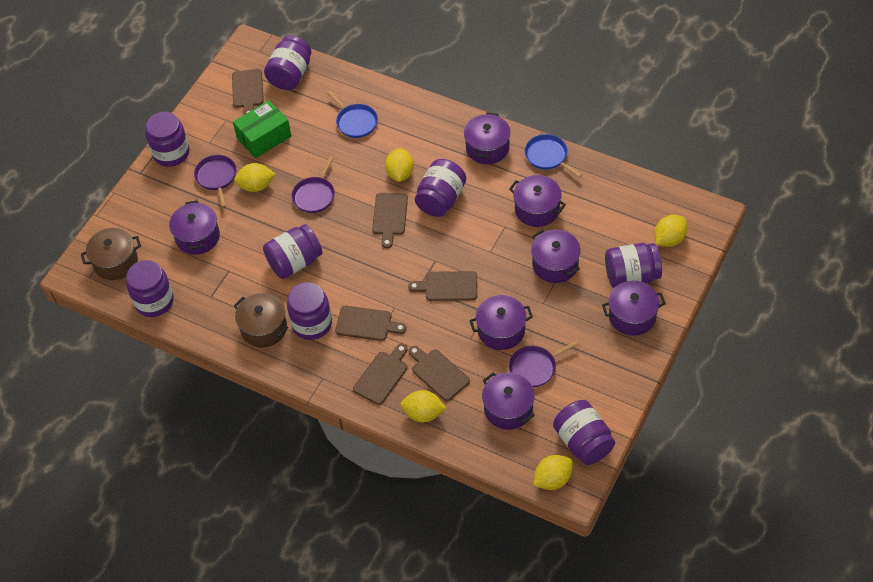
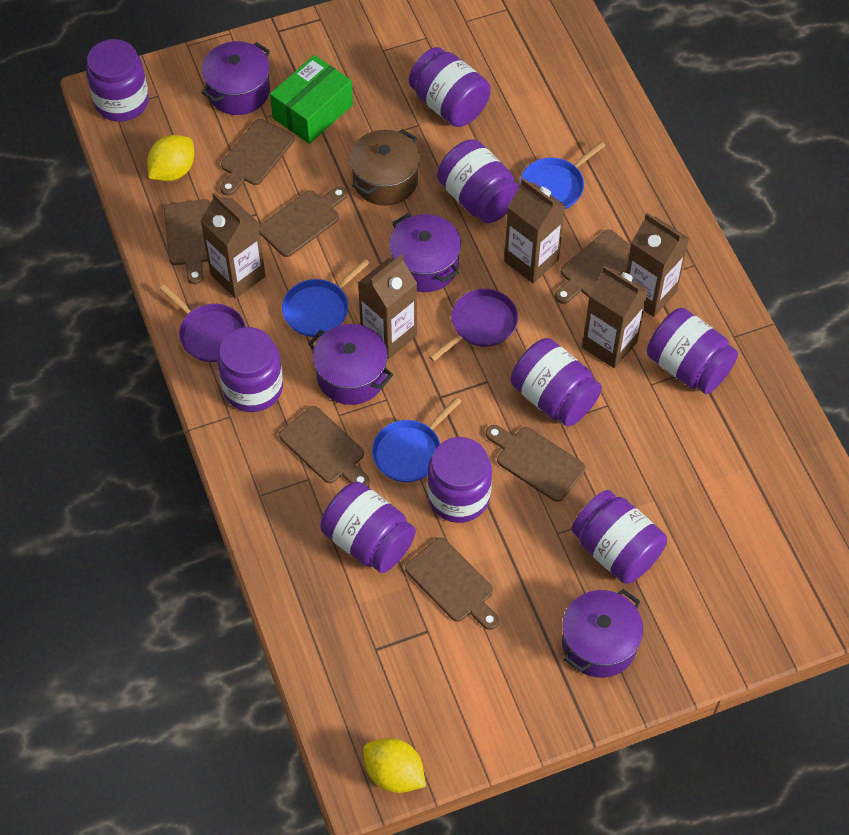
blue pan: [327,91,378,138] [525,134,582,178] = 2 -> [282,259,370,337] [372,397,462,482] [520,141,606,209] = 3
brown carton: none = 0 -> [201,192,265,299] [358,254,417,359] [504,178,565,283] [582,265,648,368] [626,213,689,317] = 5
brown cutting board: [232,69,264,115] [335,306,406,341] [353,343,407,405] [372,193,408,248] [408,271,477,301] [408,346,470,401] = 6 -> [164,199,211,284] [220,119,294,196] [259,186,347,257] [279,406,370,487] [405,538,499,630] [486,425,586,502] [555,230,631,304] = 7
brown pot: [81,228,141,280] [234,293,288,348] = 2 -> [350,129,420,206] = 1
purple jar: [126,260,174,317] [146,112,190,167] [263,224,323,279] [264,36,311,90] [287,282,332,340] [415,159,466,217] [553,400,615,465] [605,243,662,288] = 8 -> [86,39,149,122] [217,327,283,412] [320,482,416,573] [409,47,491,127] [427,437,492,523] [437,140,520,224] [511,338,602,426] [571,490,667,584] [647,308,738,394] = 9
purple pan: [194,155,237,208] [292,156,335,213] [509,340,579,387] = 3 -> [159,284,246,362] [429,289,518,362] = 2
purple pot: [169,200,220,255] [464,112,510,164] [469,295,533,350] [482,372,535,430] [509,175,566,227] [531,229,581,283] [602,281,666,336] = 7 -> [201,41,270,115] [308,324,393,405] [389,213,461,292] [562,589,643,678] = 4
yellow lemon: [234,163,275,192] [385,148,414,182] [400,390,446,422] [534,455,573,490] [654,215,687,247] = 5 -> [147,135,194,181] [363,738,426,793] = 2

